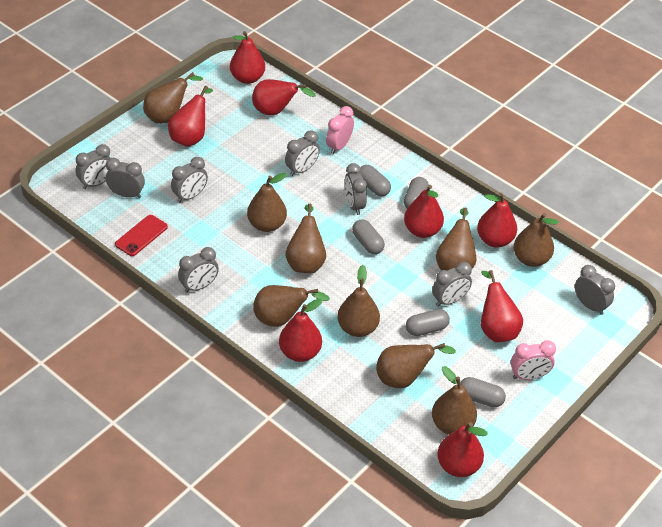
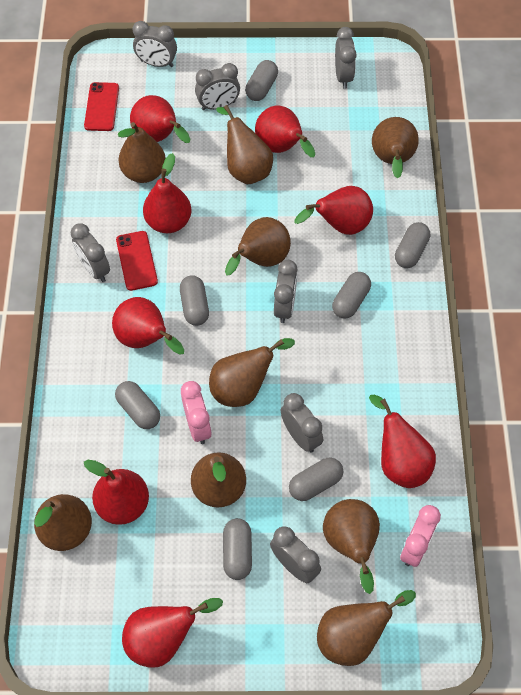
grey capsule: [352,219,385,254] [359,165,391,197] [404,177,429,209] [406,309,450,336] [460,377,506,408] = 5 -> [115,381,160,429] [180,275,209,326] [223,518,252,580] [245,60,278,101] [289,458,343,501] [332,272,371,319] [395,222,430,268] = 7
grey clock: [76,144,110,189] [106,158,145,198] [171,157,208,203] [178,247,219,293] [285,131,320,176] [345,163,367,215] [432,262,472,307] [575,265,615,315] = 8 -> [71,223,110,282] [132,21,177,67] [195,63,240,110] [270,526,321,583] [274,260,298,323] [281,393,323,453] [335,27,357,89] = 7
red phone: [115,215,168,256] = 1 -> [84,82,119,131] [116,231,158,291] = 2

